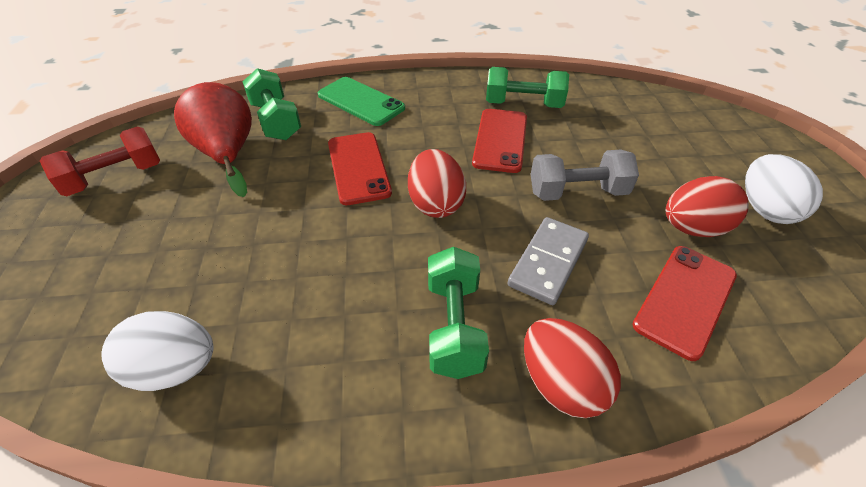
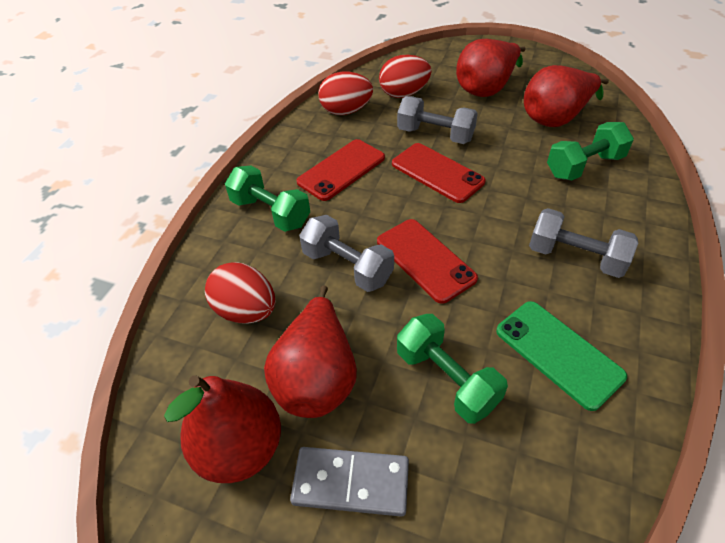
grey dumbbell: [531,150,639,201] = 1 -> [299,215,394,292] [397,96,478,144] [529,208,638,278] = 3
red dumbbell: [40,126,160,196] = 1 -> none = 0
red pear: [174,82,252,197] = 1 -> [164,375,281,483] [264,285,357,418] [456,39,526,97] [524,65,609,127] = 4
white egg: [101,311,214,391] [745,154,823,224] = 2 -> none = 0

